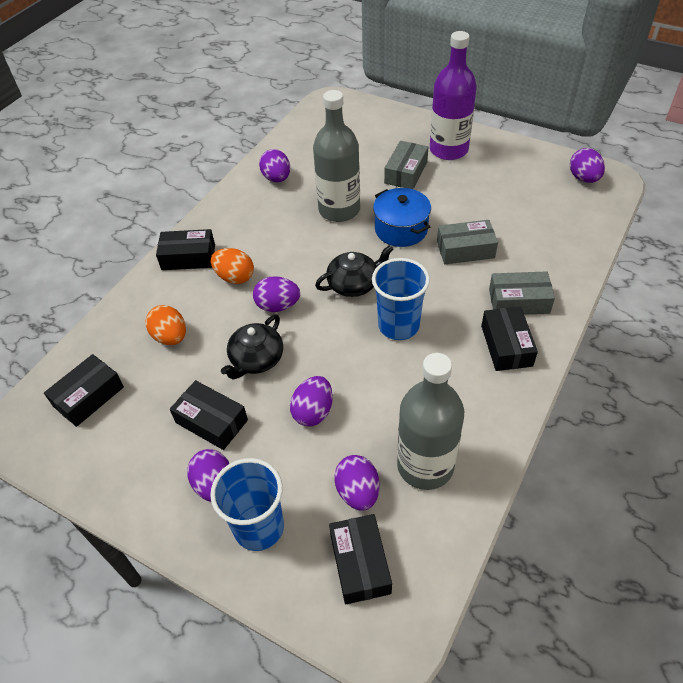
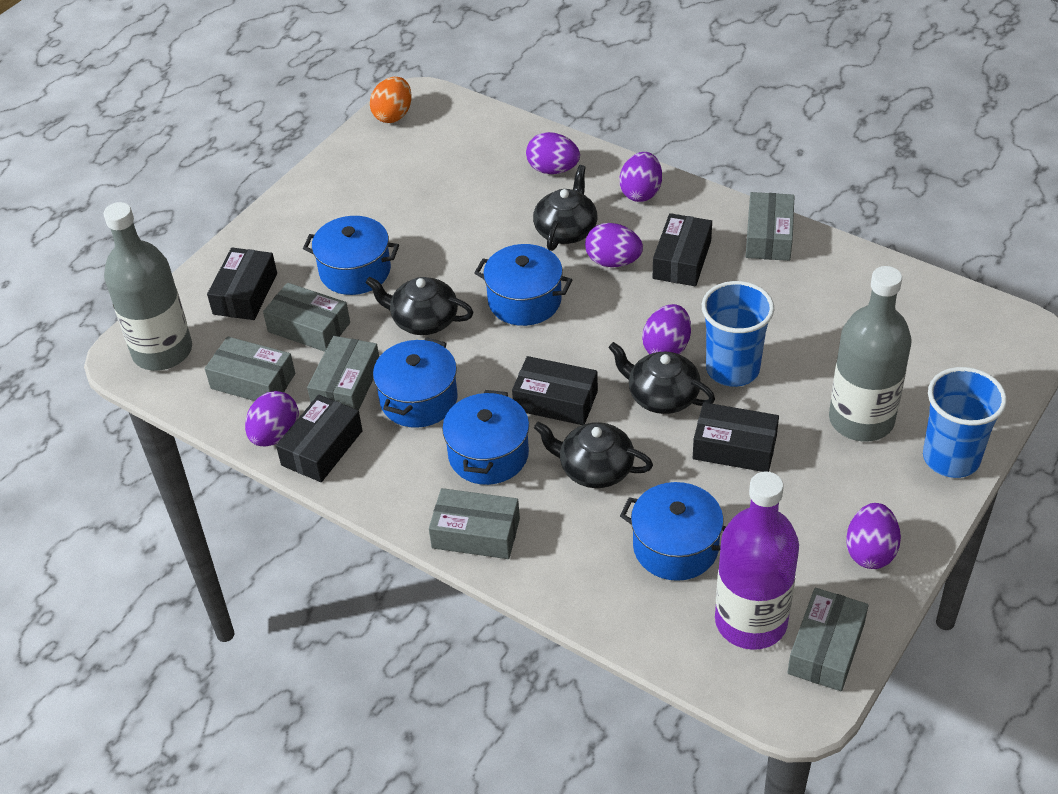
black teapot: [221,314,283,380] [315,245,393,297] = 2 -> [365,277,474,335] [533,165,597,251] [534,422,653,488] [608,342,715,414] = 4
blue pot: [373,188,431,247] = 1 -> [303,216,399,295] [373,337,458,428] [442,390,529,485] [474,244,572,326] [620,482,726,581] = 5
grey box: [384,141,428,189] [437,220,498,264] [489,271,555,315] = 3 -> [205,337,295,401] [263,283,350,352] [307,336,379,410] [429,488,520,559] [746,192,794,261] [787,588,869,691] = 6
orange egg: [145,305,186,345] [211,248,254,284] = 2 -> [370,77,412,123] = 1

